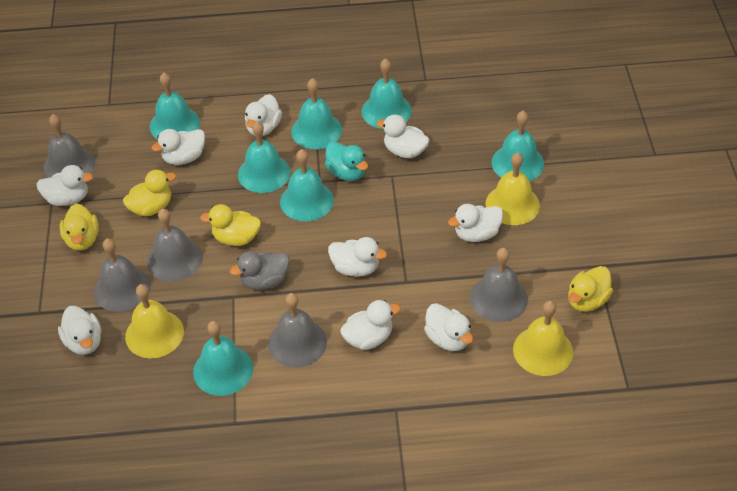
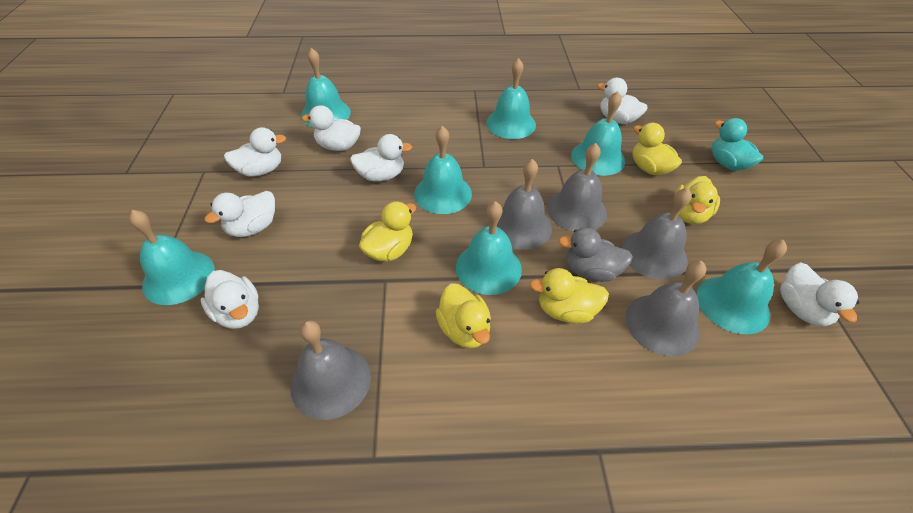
white duck: [36,165,93,206] [58,306,101,355] [151,129,205,165] [245,94,282,136] [328,237,387,277] [340,300,400,350] [376,115,430,158] [424,303,473,351] [448,204,504,242] = 9 -> [201,270,259,329] [204,191,275,237] [224,127,286,177] [302,105,361,151] [350,134,413,182] [597,78,648,124] [780,262,859,326] = 7
yellow bell: [125,284,184,358] [485,153,540,225] [513,301,573,376] = 3 -> none = 0
yellow duck: [60,204,99,250] [123,170,176,216] [200,204,261,246] [568,266,613,312] = 4 -> [359,201,416,262] [436,283,491,349] [530,268,609,324] [632,123,682,176] [674,176,720,224] = 5

